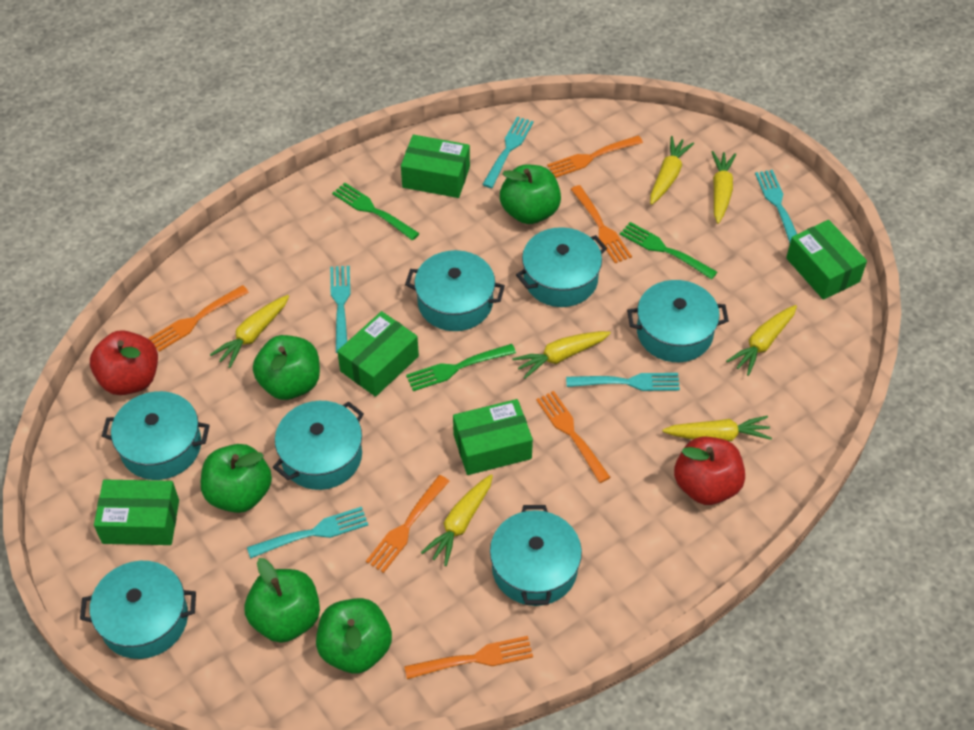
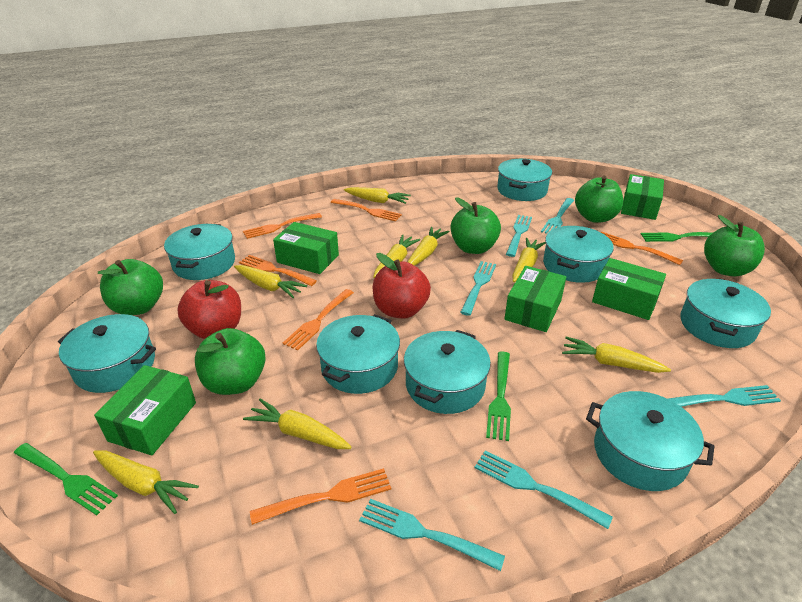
turquoise fork: [247,507,368,559] [330,266,351,353] [482,117,534,188] [566,373,680,391] [755,170,797,243] = 5 -> [359,499,505,571] [460,261,496,316] [474,450,613,529] [506,215,532,257] [541,198,574,234] [668,385,781,407] = 6
turquoise pot: [80,561,196,659] [102,391,210,480] [273,401,364,490] [405,250,505,331] [490,505,582,606] [516,227,607,307] [627,280,729,362] = 7 -> [58,314,156,393] [164,224,235,280] [316,314,400,394] [404,330,491,414] [497,159,552,201] [543,226,614,283] [586,391,714,491] [681,279,771,348] = 8
yellow carrot: [210,295,289,368] [421,475,493,566] [512,331,611,379] [650,136,694,205] [662,416,772,441] [712,151,736,224] [726,305,797,376] = 7 -> [93,450,199,514] [234,265,307,298] [243,399,351,449] [344,187,411,204] [373,235,421,278] [408,227,450,266] [512,238,546,282] [562,337,671,373] = 8

